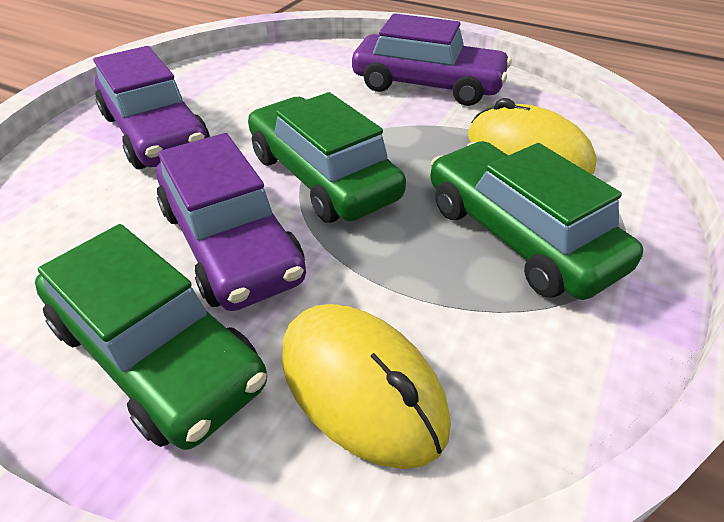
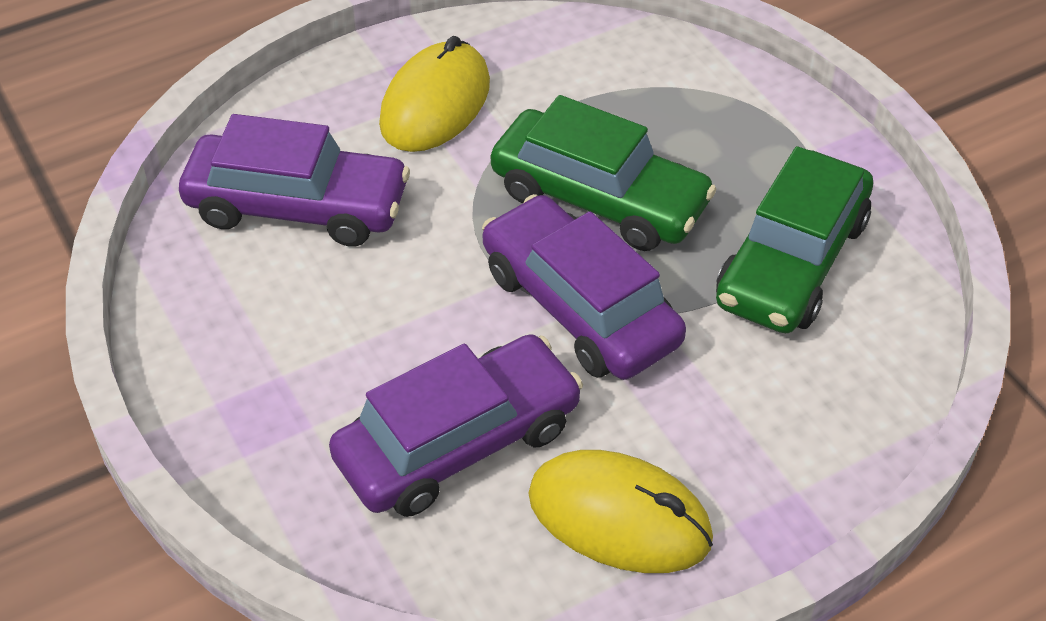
green car: [35,224,267,450] [248,92,406,223] [430,141,643,300] = 3 -> [491,95,717,251] [716,146,873,333] = 2

